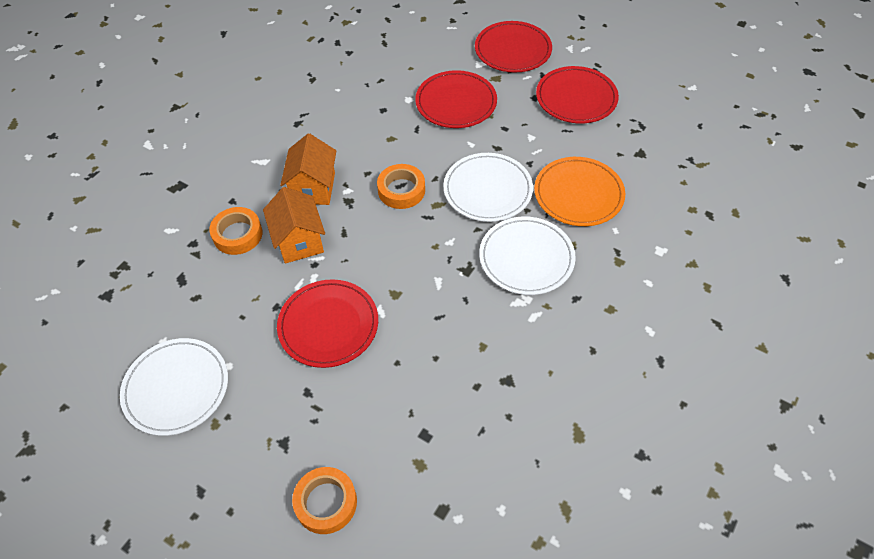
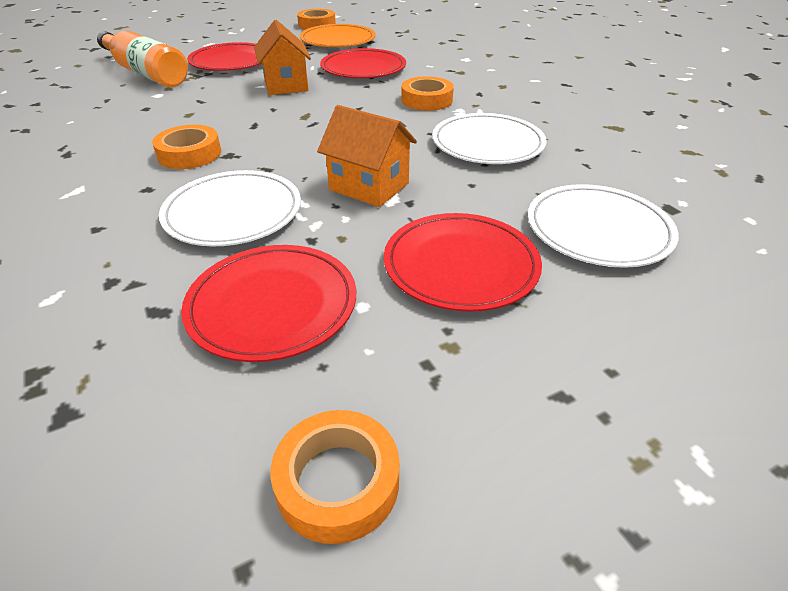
orange bottle: none = 0 -> [97,31,188,87] = 1
orange tape: [209,207,263,255] [292,467,357,534] [377,164,425,209] = 3 -> [152,125,221,169] [270,410,399,544] [297,9,336,30] [401,76,454,111] = 4

